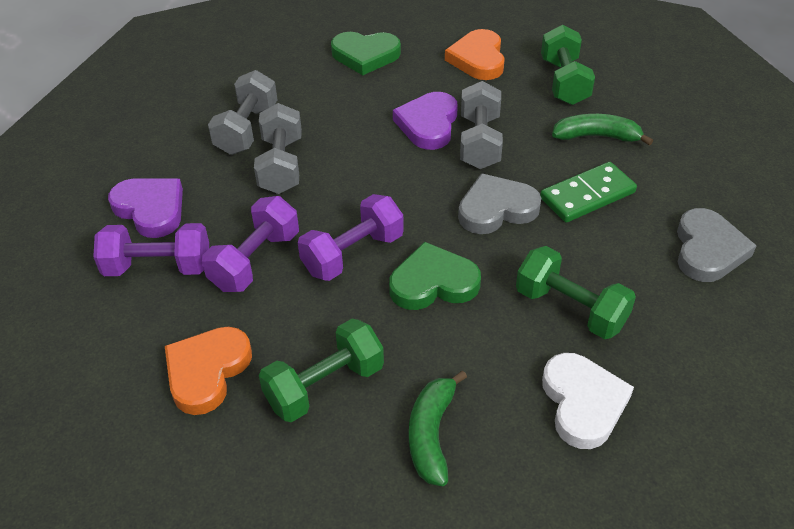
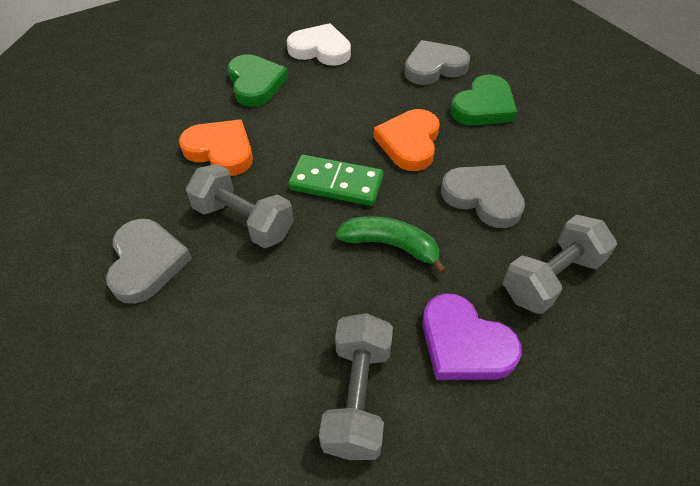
green banana: [409,370,467,486] [552,114,653,146] = 2 -> [336,216,447,274] = 1
green dumbbell: [259,319,384,422] [516,246,636,339] [541,25,595,105] = 3 -> none = 0
grey heart: [458,173,541,234] [677,208,757,282] = 2 -> [106,219,192,304] [404,40,470,85] [441,165,525,228] = 3
purple dumbbell: [93,223,209,276] [202,196,299,292] [298,194,404,281] = 3 -> none = 0
purple heart: [108,179,183,238] [393,92,458,150] = 2 -> [422,293,522,380] = 1

